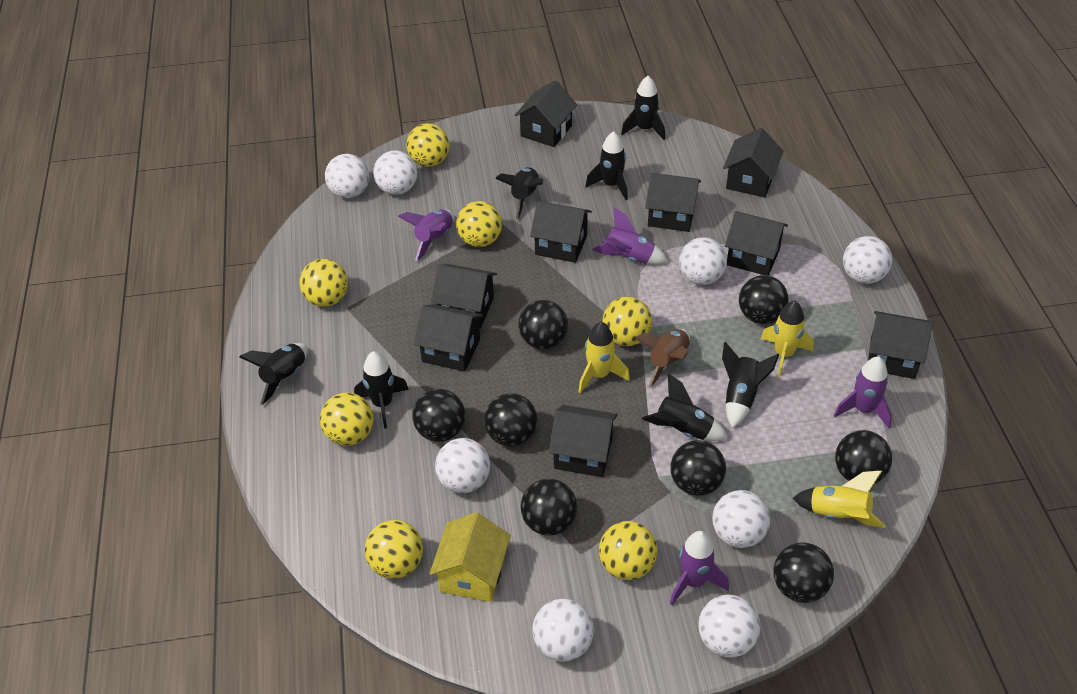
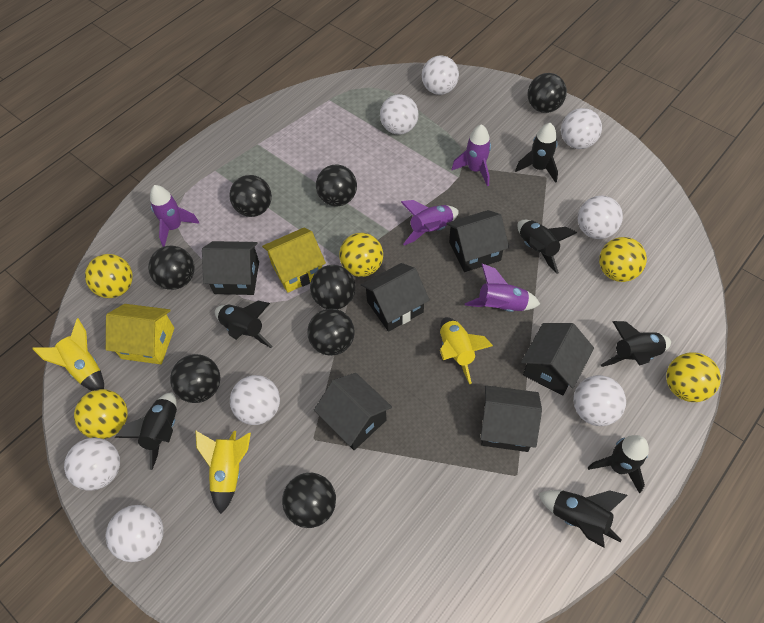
black house: [414,304,483,372] [431,264,497,328] [514,80,577,147] [530,201,592,263] [549,405,618,477] [645,173,701,232] [723,128,784,197] [725,211,788,276] [868,311,933,379] = 9 -> [202,241,259,295] [314,373,392,450] [361,263,430,332] [446,210,509,272] [480,385,542,452] [521,323,594,395] = 6
brown rocket: [635,329,690,388] = 1 -> none = 0
yellow ball: [299,259,348,307] [320,393,374,446] [365,520,423,579] [407,123,449,167] [456,201,502,247] [599,521,657,580] [603,297,652,346] = 7 -> [74,389,128,439] [85,254,133,298] [339,233,383,277] [599,237,647,282] [666,352,721,402] = 5
yellow house: [429,512,511,602] = 1 -> [106,304,174,364] [262,228,326,293] = 2

